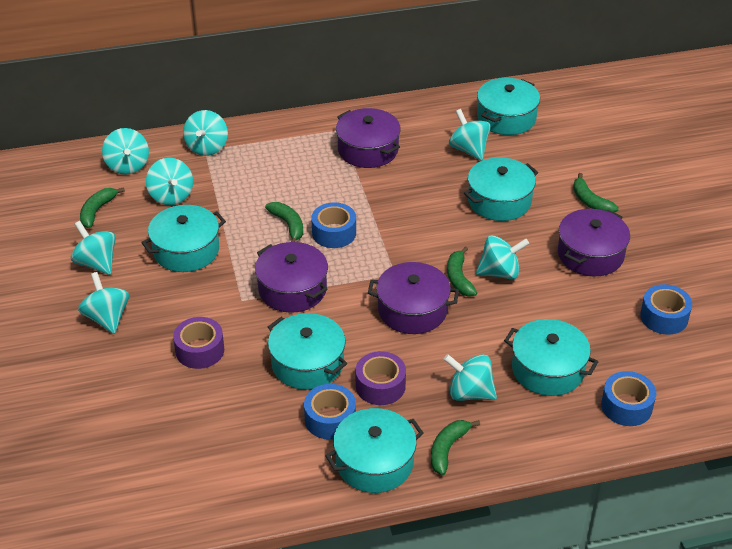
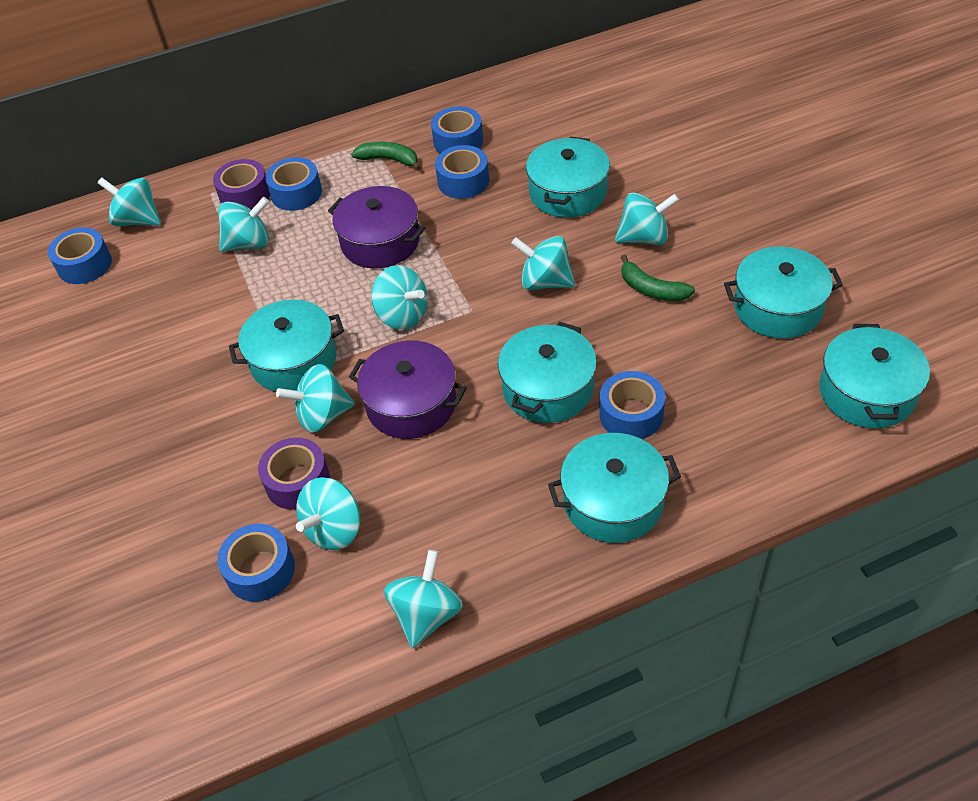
blue tape: [304,384,356,440] [311,202,356,248] [601,371,656,426] [640,284,692,335] = 4 -> [48,228,112,284] [217,524,295,602] [265,157,322,211] [431,106,483,153] [435,145,489,199] [599,371,665,439] = 6
green banana: [80,187,125,228] [265,202,303,242] [431,420,480,475] [447,246,477,297] [573,173,619,213] = 5 -> [351,142,421,171] [621,255,695,301] = 2
purple pot: [255,242,328,313] [336,108,401,168] [368,262,459,334] [558,209,630,276] = 4 -> [328,186,425,269] [349,341,467,439] = 2

